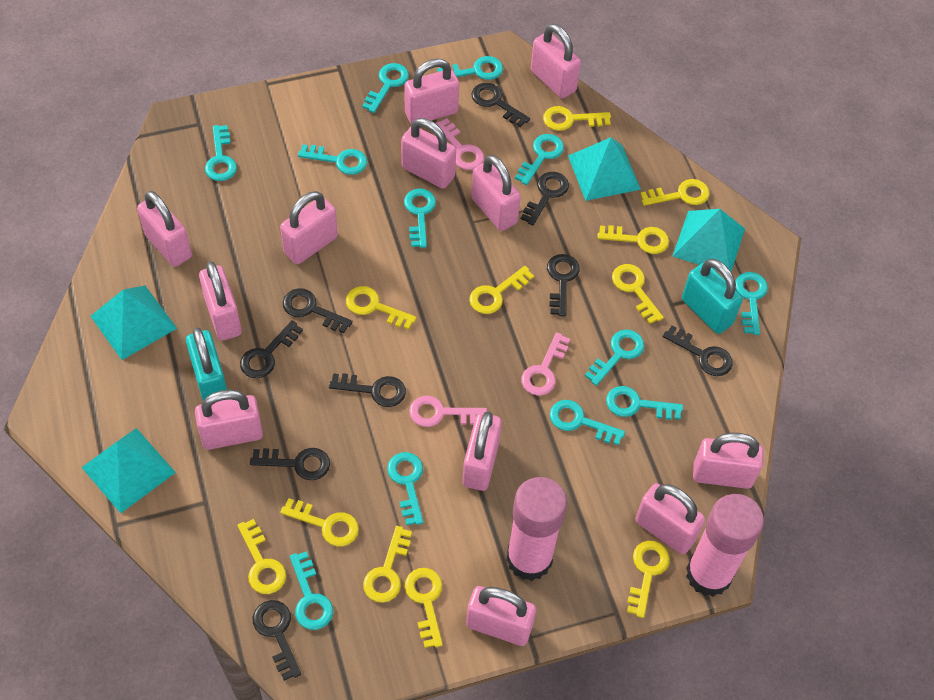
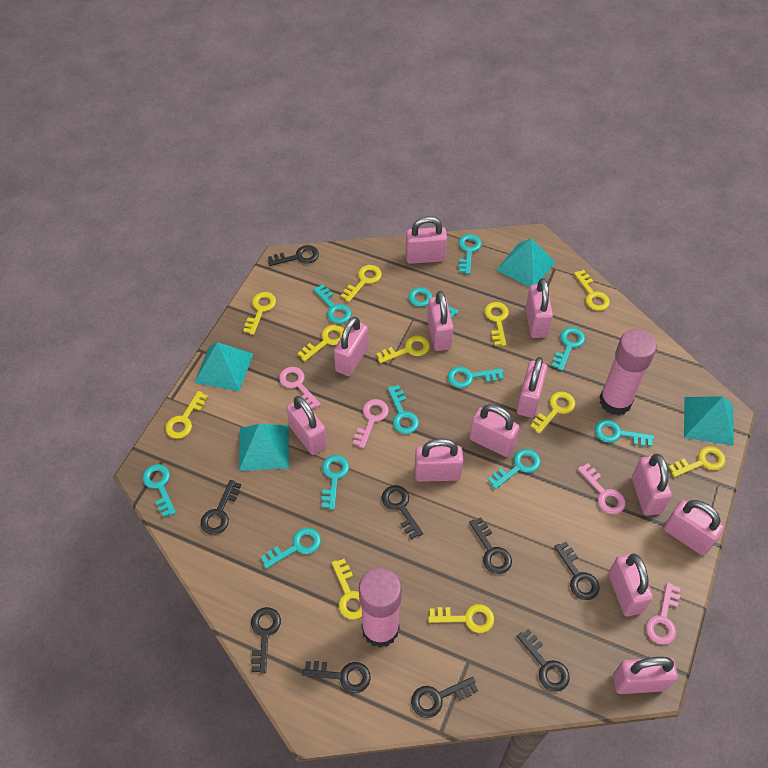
pink key: [409,396,487,427] [436,118,484,170] [521,332,570,396] = 3 -> [279,367,321,409] [353,399,389,448] [578,463,626,514] [646,582,680,645] = 4
turquoise key: [205,125,237,181] [290,551,333,630] [298,144,367,175] [362,63,409,113] [387,452,423,526] [404,189,436,248] [437,56,503,80] [515,134,564,185] [550,400,625,445] [585,330,645,386] [606,386,683,420] [735,272,768,335] = 12 -> [143,464,176,518] [261,528,321,569] [313,284,351,324] [321,455,349,510] [388,385,419,434] [408,287,458,319] [448,366,504,388] [458,234,481,274] [488,449,541,489] [552,327,585,371] [595,419,654,447] = 11
turquoise padlock: [186,327,227,400] [682,259,743,334] = 2 -> none = 0

